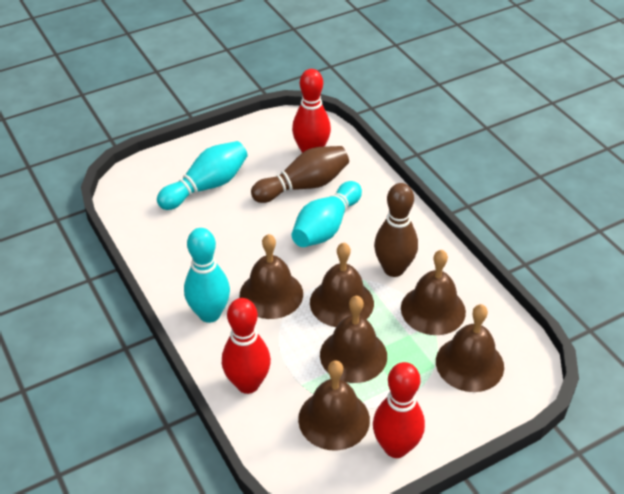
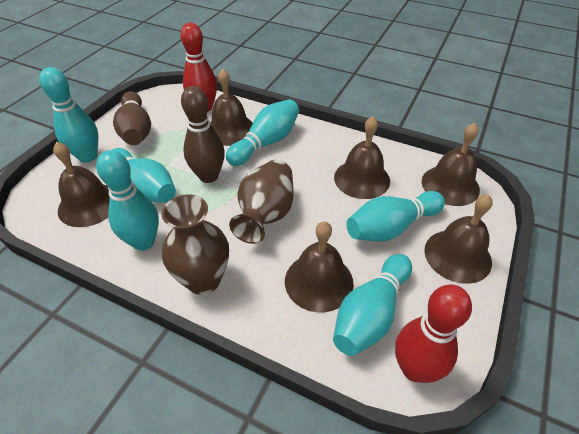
brown vase: none = 0 -> [162,194,229,295] [229,160,294,244] = 2
red bowling pin: [222,298,271,394] [292,69,331,153] [373,362,425,458] = 3 -> [180,23,217,112] [395,285,472,383] = 2
turquoise bowling pin: [157,141,248,210] [184,228,230,323] [291,181,362,247] = 3 -> [39,67,98,163] [96,150,159,251] [112,148,176,203] [226,99,299,166] [333,254,412,356] [346,191,445,242] = 6

